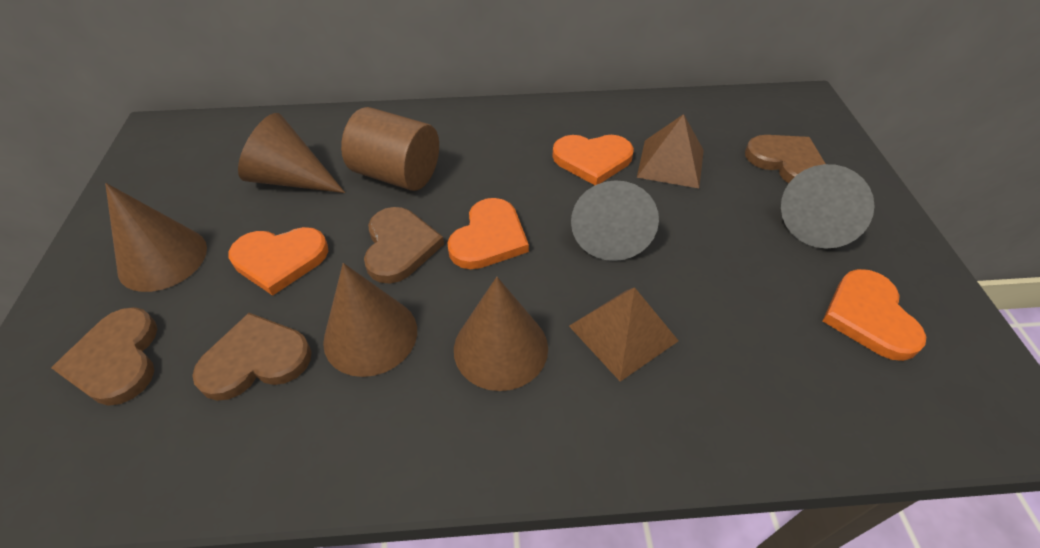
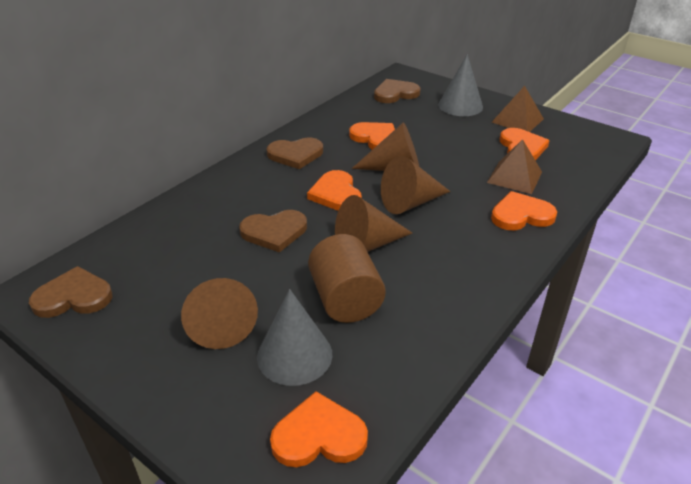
orange heart: [229,227,328,296] [447,198,529,269] [552,135,634,185] [823,269,926,361] = 4 -> [270,391,368,467] [307,170,362,211] [349,122,395,150] [491,191,557,230] [500,128,550,160] = 5

